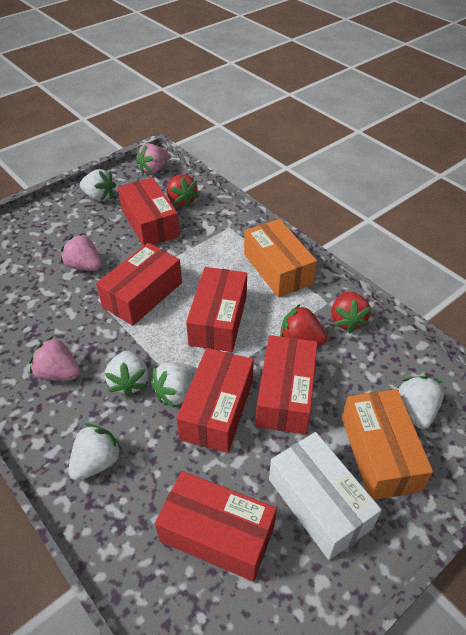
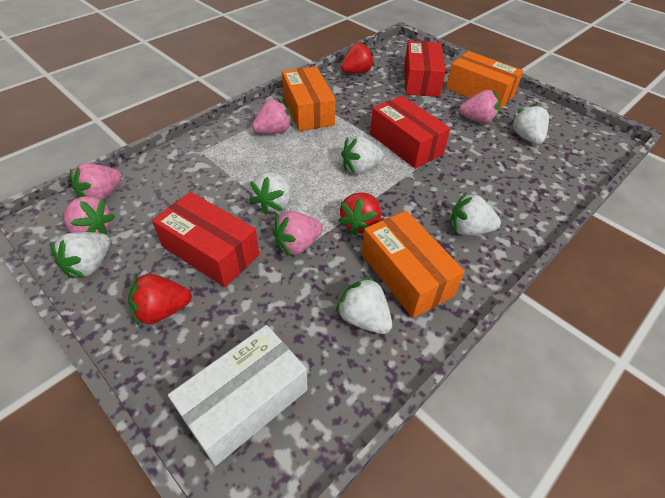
orange box: [244,219,317,298] [342,389,433,500] = 2 -> [282,66,336,131] [362,211,465,318] [446,51,523,109] = 3
pink strawberry: [29,336,80,380] [60,233,102,271] [135,143,169,174] = 3 -> [63,196,115,235] [70,163,122,200] [252,98,293,134] [273,211,323,257] [459,90,500,124] = 5
red box: [96,243,182,326] [118,177,180,246] [155,471,277,582] [176,348,254,453] [186,267,247,352] [256,335,318,434] = 6 -> [152,192,260,287] [370,96,451,169] [404,41,446,97] = 3
white strawberry: [68,424,123,481] [80,169,116,201] [105,351,148,398] [151,362,197,408] [397,376,444,429] = 5 -> [50,232,110,279] [250,172,291,214] [336,276,392,334] [341,136,384,174] [450,193,501,236] [511,103,549,145] = 6

